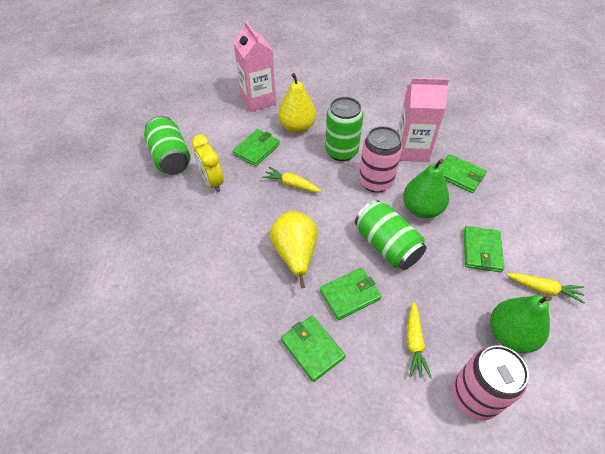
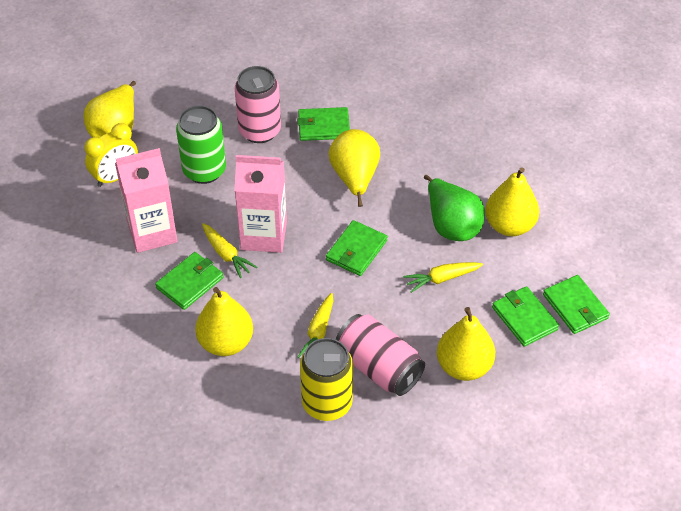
green can: [144,116,190,175] [325,97,363,161] [355,200,427,270] = 3 -> [176,105,226,184] = 1
green pear: [403,159,449,218] [490,295,552,353] = 2 -> [424,175,485,241] = 1
yellow can: none = 0 -> [300,338,353,421] = 1
yellow pear: [270,211,318,288] [278,73,316,133] = 2 -> [83,81,136,138] [195,287,253,356] [329,129,380,207] [437,307,495,381] [485,167,539,236] = 5

